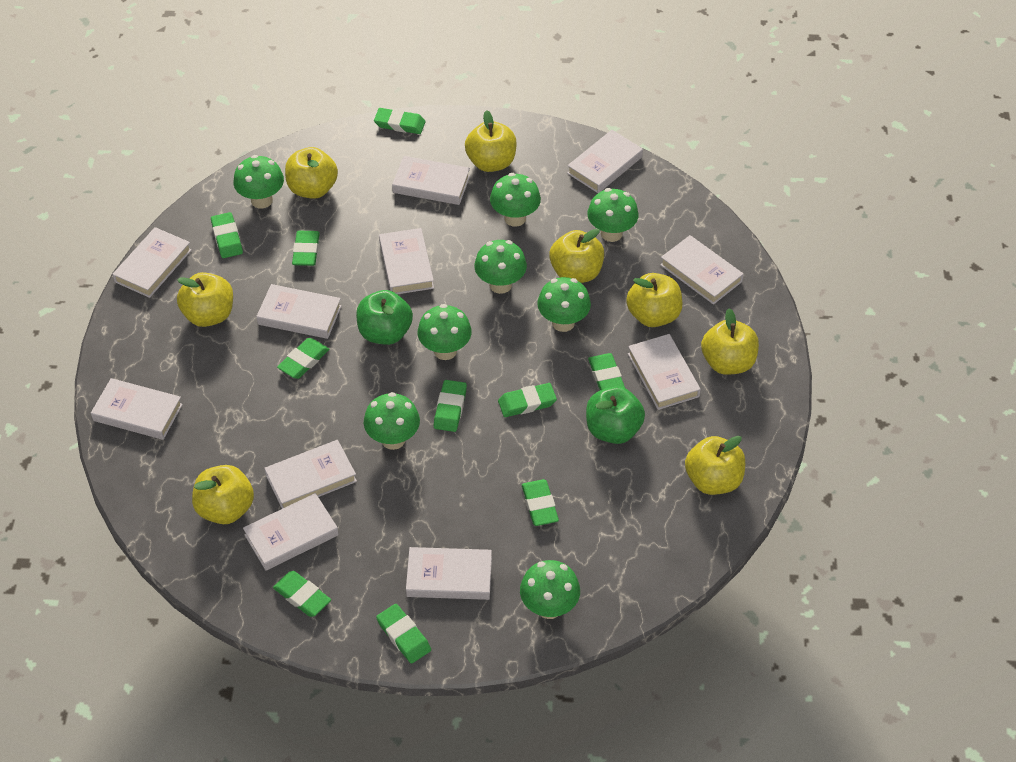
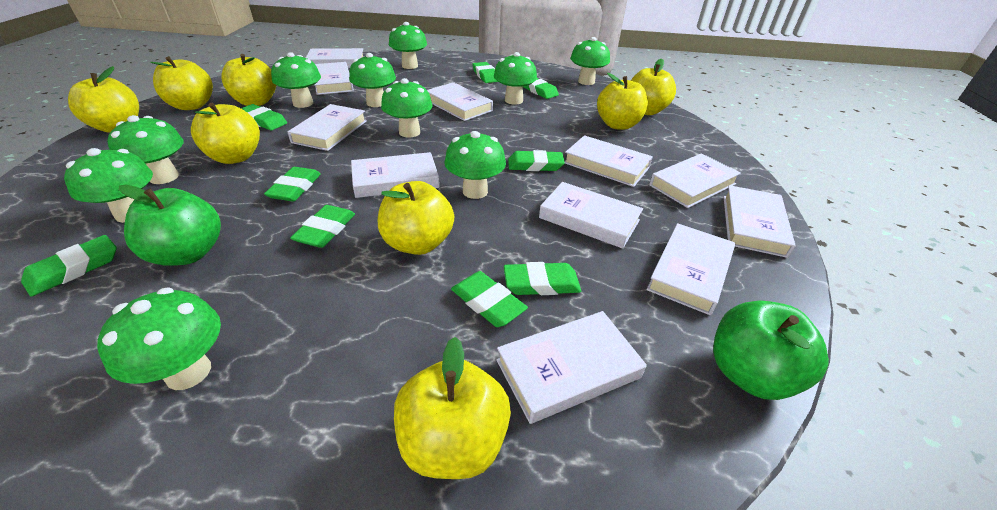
green eraser: [211,212,243,258] [273,571,331,617] [277,338,329,379] [292,231,320,266] [374,108,426,134] [376,604,431,664] [434,380,467,432] [498,383,557,417] [522,479,559,526] [588,353,625,390] = 10 -> [21,235,117,297] [241,104,287,130] [264,167,321,202] [290,205,355,248] [451,271,528,327] [472,62,498,83] [504,262,581,295] [508,150,565,171] [523,78,559,99] = 9
green mushroom: [234,155,284,208] [364,392,420,450] [418,304,472,360] [474,240,527,294] [490,173,541,227] [520,560,580,619] [537,277,591,332] [587,188,639,242] = 8 -> [64,148,153,223] [97,287,221,390] [107,115,184,184] [271,52,321,108] [349,53,396,107] [381,78,433,137] [389,22,427,69] [444,131,506,199] [494,52,537,105] [570,37,610,85] = 10

